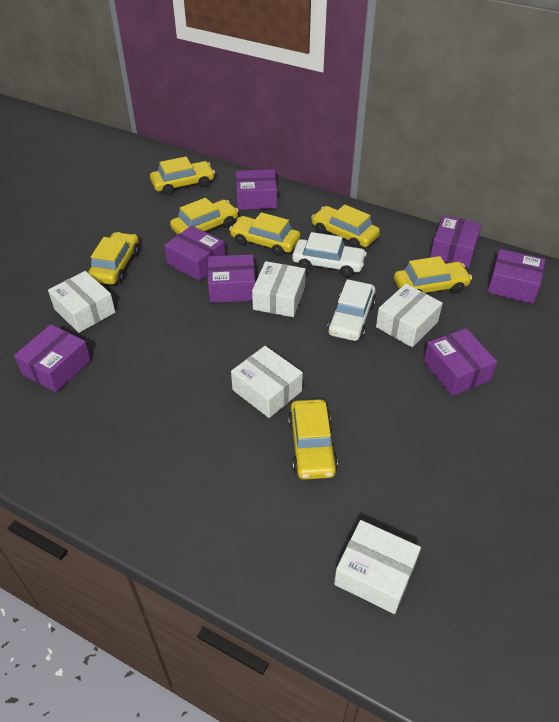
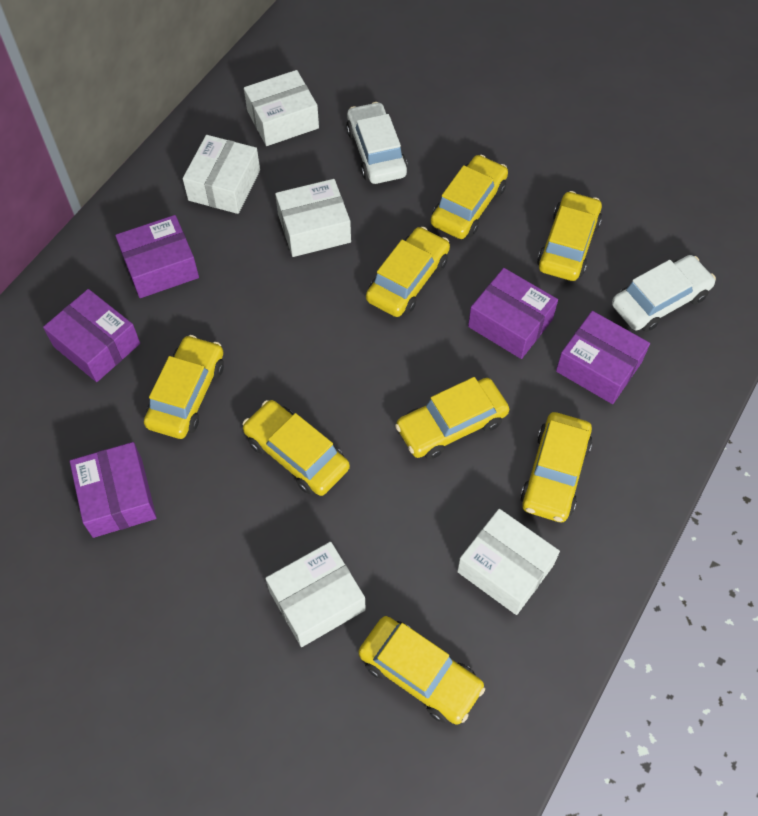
purple box: [14,324,91,392] [164,225,225,281] [208,254,255,303] [236,169,277,210] [423,328,497,396] [430,215,482,268] [487,249,545,304] = 7 -> [43,289,140,382] [70,442,156,538] [115,215,199,298] [468,268,558,359] [556,311,650,404] = 5
yellow car: [88,232,139,285] [150,157,215,195] [170,198,238,235] [229,212,301,256] [288,399,338,480] [311,204,380,248] [394,256,472,294] = 7 -> [144,335,224,439] [242,400,350,496] [358,616,485,725] [366,227,450,317] [395,377,509,459] [431,155,508,239] [520,412,592,522] [537,191,602,281] = 8

